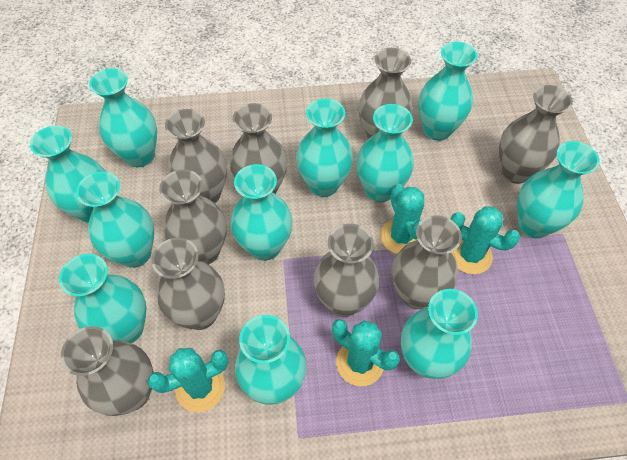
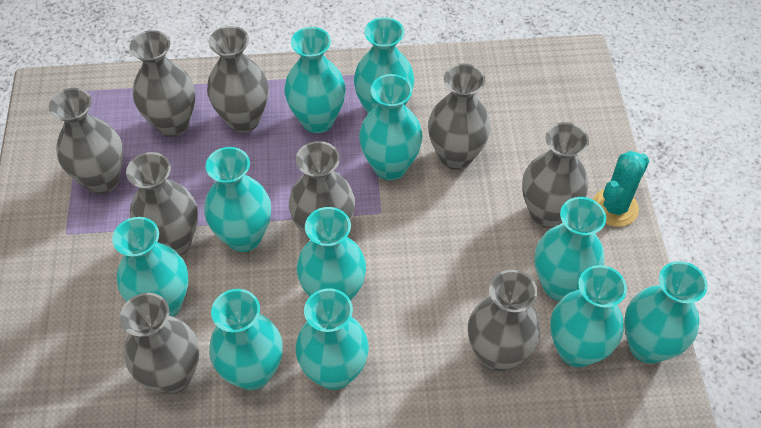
turquoise cactus: [147,348,228,412] [332,319,400,386] [380,184,424,254] [451,206,520,274] = 4 -> [593,151,649,227] = 1

